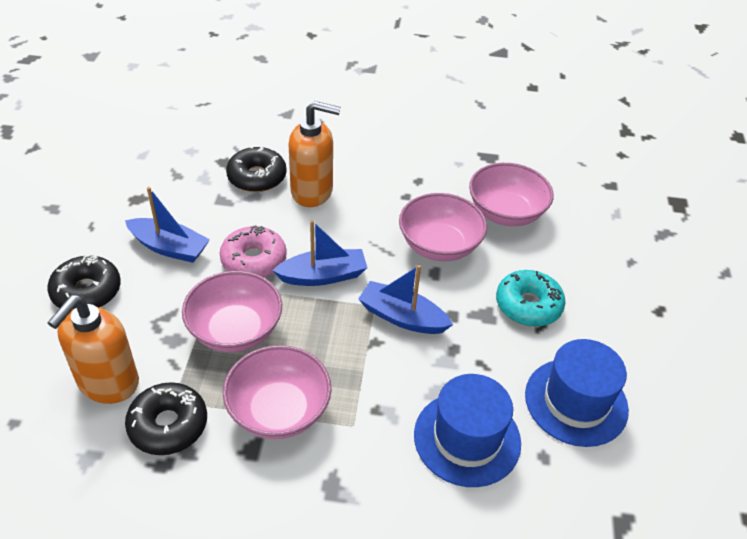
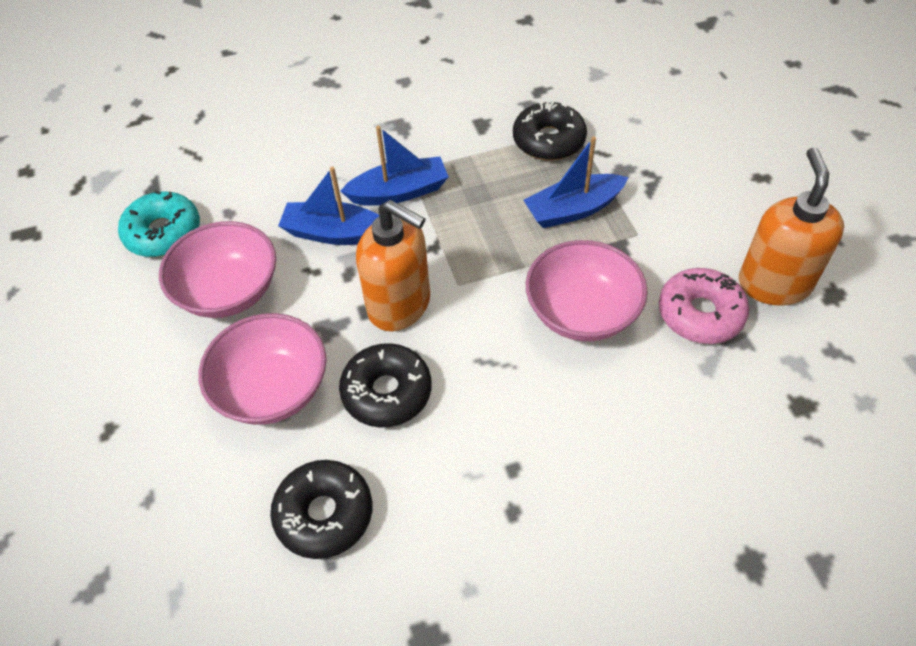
blue hat: [414,374,521,487] [525,339,629,447] = 2 -> none = 0
pink bowl: [182,271,282,352] [223,345,332,439] [399,193,487,261] [469,163,554,226] = 4 -> [159,221,276,318] [198,313,326,425] [526,240,648,341] = 3

